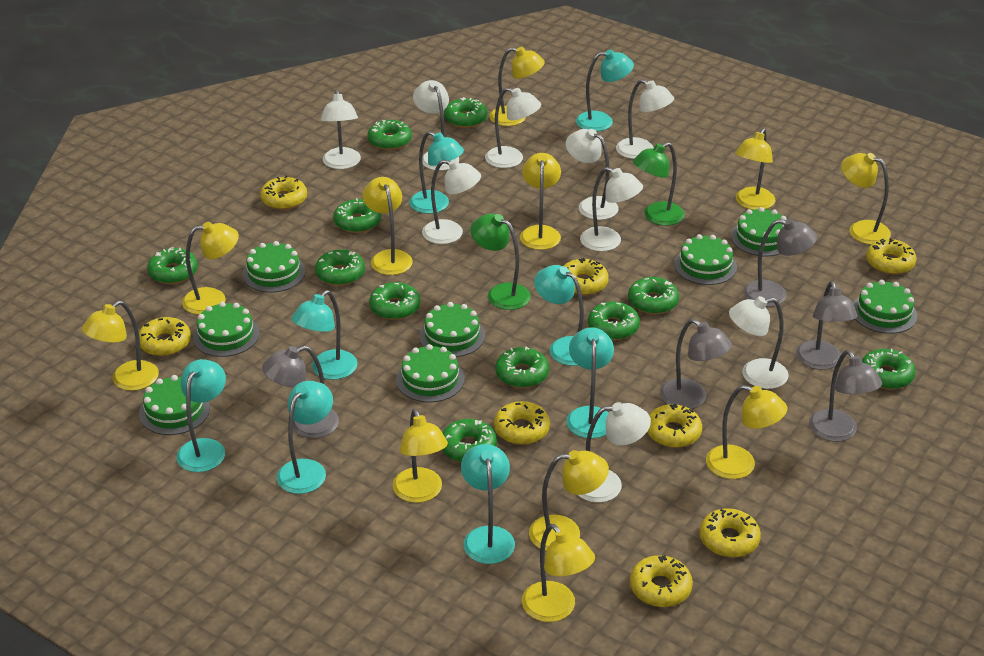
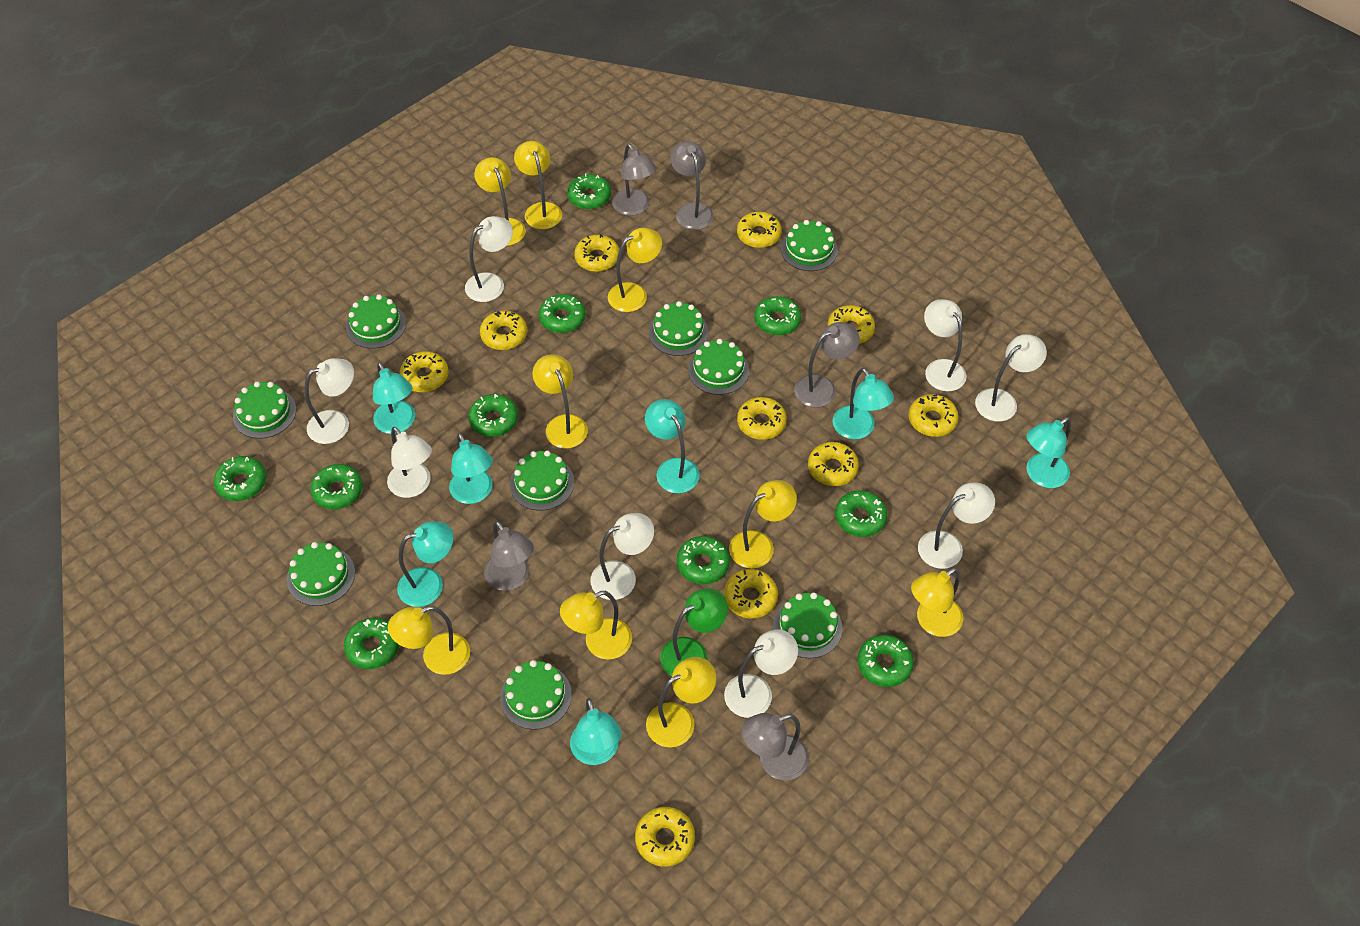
green cake: [139,375,210,435] [193,302,259,357] [242,241,306,292] [396,344,465,402] [419,302,485,357] [674,234,737,285] [731,207,787,257] [853,280,917,334] = 8 -> [233,381,296,439] [287,542,355,606] [346,294,406,349] [500,660,572,730] [510,450,574,510] [649,301,708,356] [688,339,749,395] [773,592,842,659] [781,220,838,271] = 9
green donut: [147,247,198,284] [315,249,365,286] [333,198,381,233] [367,120,412,150] [369,282,420,320] [442,419,497,462] [444,97,487,128] [495,346,549,388] [588,302,640,340] [628,277,679,314] [862,349,915,389] = 11 -> [214,456,267,501] [310,464,363,509] [344,618,400,669] [468,394,518,437] [538,294,586,333] [567,174,611,209] [677,536,730,584] [754,296,801,335] [835,490,887,537] [858,635,914,687] = 10
green lamp: [470,214,531,310] [633,142,685,226] = 2 -> [660,588,728,676] = 1
turquoise lamp: [177,359,226,472] [277,381,333,494] [291,290,357,380] [409,131,464,214] [461,444,515,564] [534,265,584,366] [566,327,614,439] [576,50,634,132] = 8 -> [373,362,415,434] [397,521,453,607] [449,433,493,504] [570,698,622,765] [645,399,700,493] [832,368,894,439] [1026,417,1071,488] = 7
white lamp: [321,90,361,169] [413,80,459,171] [422,159,481,244] [485,87,541,168] [566,129,619,220] [578,402,651,503] [580,167,643,252] [616,79,674,159] [729,296,789,389] = 9 -> [305,358,354,444] [387,427,432,498] [465,216,513,302] [591,513,654,600] [724,629,798,718] [918,482,995,569] [924,299,967,391] [975,334,1047,422] = 8
yellow donut: [139,317,191,356] [260,176,307,210] [494,401,550,445] [563,258,609,295] [630,555,693,607] [647,403,702,448] [699,508,761,558] [866,238,917,275] = 8 -> [399,351,448,392] [480,310,527,350] [574,234,620,272] [635,807,695,867] [724,569,778,618] [737,212,782,248] [737,397,787,440] [808,442,859,486] [828,305,875,344] [908,394,959,437] = 10
yellow lamp: [82,301,159,391] [182,222,239,315] [363,177,413,275] [393,409,448,503] [489,47,545,126] [520,153,561,250] [522,524,595,622] [529,450,609,551] [706,385,787,479] [735,128,775,210] [841,153,891,245] = 11 -> [388,606,470,675] [474,157,526,246] [514,141,562,229] [533,354,588,448] [560,591,632,660] [608,228,662,312] [646,657,716,747] [729,480,797,569] [911,568,963,637] = 9

